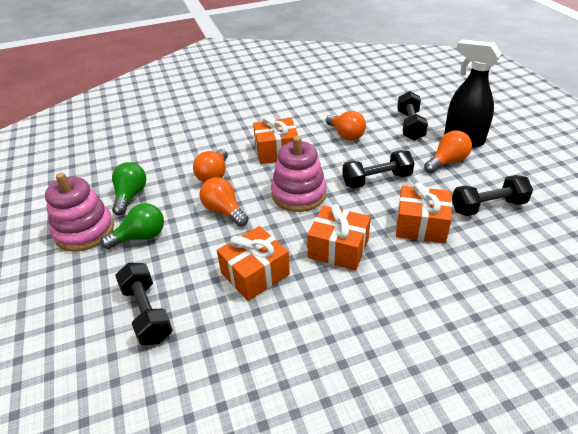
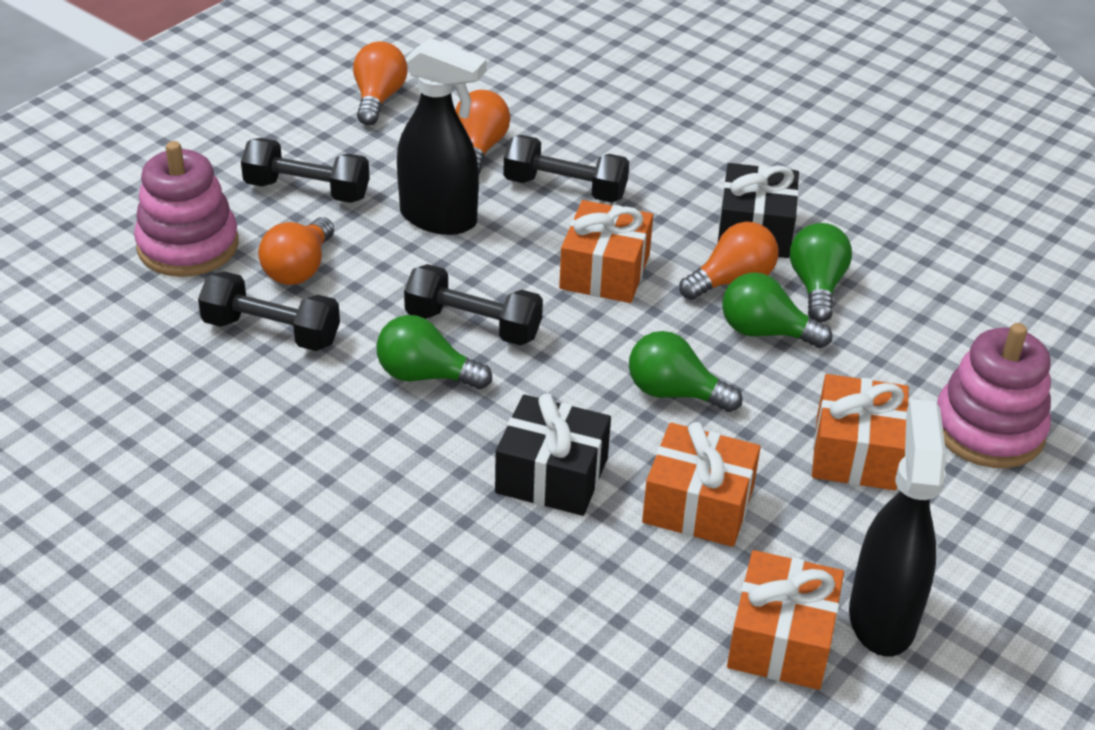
black gift: none = 0 -> [495,393,611,516] [718,163,799,258] = 2
black spray bottle: [444,39,502,148] = 1 -> [397,38,486,235] [849,399,946,657] = 2
green light bulb: [101,203,164,249] [112,162,146,216] = 2 -> [376,315,492,389] [629,331,743,412] [722,272,832,348] [790,223,852,322] = 4

